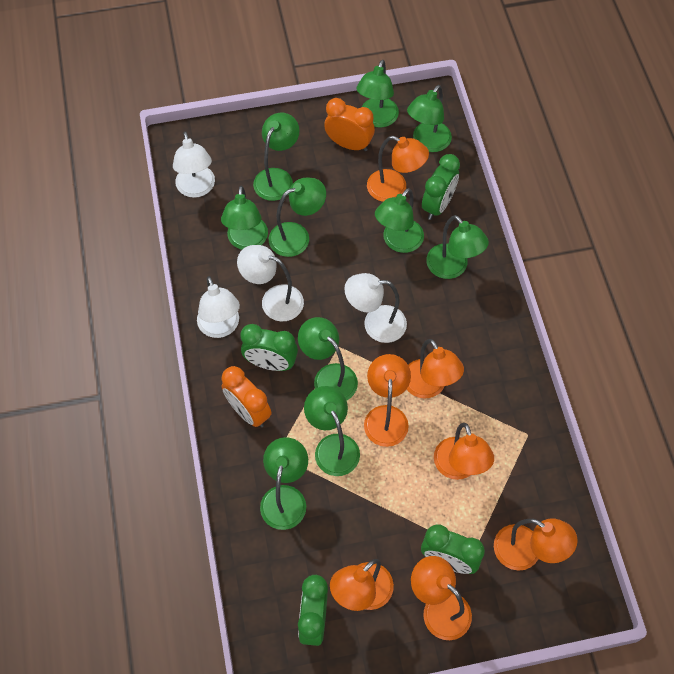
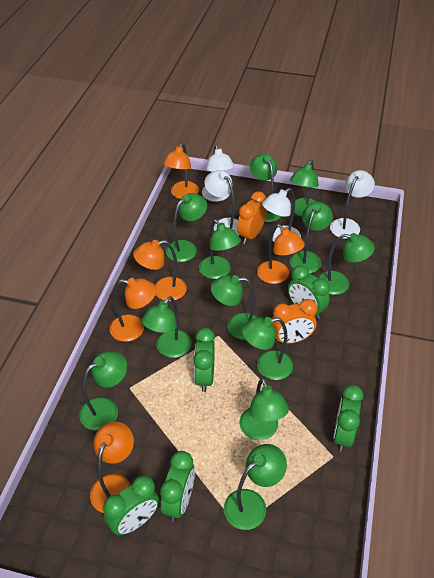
green clock: [241,324,298,371] [298,575,328,646] [421,524,485,574] [422,154,460,220] = 4 -> [103,475,159,535] [160,451,195,521] [193,328,215,392] [288,265,330,319] [333,385,364,452] = 5
green lamp: [221,186,268,250] [253,113,299,201] [260,437,308,530] [269,177,326,257] [298,317,358,401] [304,386,360,476] [357,60,399,128] [375,188,424,253] [407,85,452,152] [426,215,489,279] = 10 -> [79,351,127,431] [142,296,192,358] [166,193,207,262] [199,220,241,279] [211,275,257,340] [224,444,287,530] [239,378,289,440] [242,317,293,380] [250,154,281,222] [290,160,319,217] [290,202,333,274] [318,233,375,295] = 12
orange lamp: [330,559,394,611] [364,354,411,447] [367,136,429,202] [407,339,464,398] [411,556,472,640] [434,423,494,480] [494,518,578,571] = 7 -> [90,421,134,513] [110,278,157,342] [133,240,187,301] [163,143,199,199] [257,224,305,284] = 5

